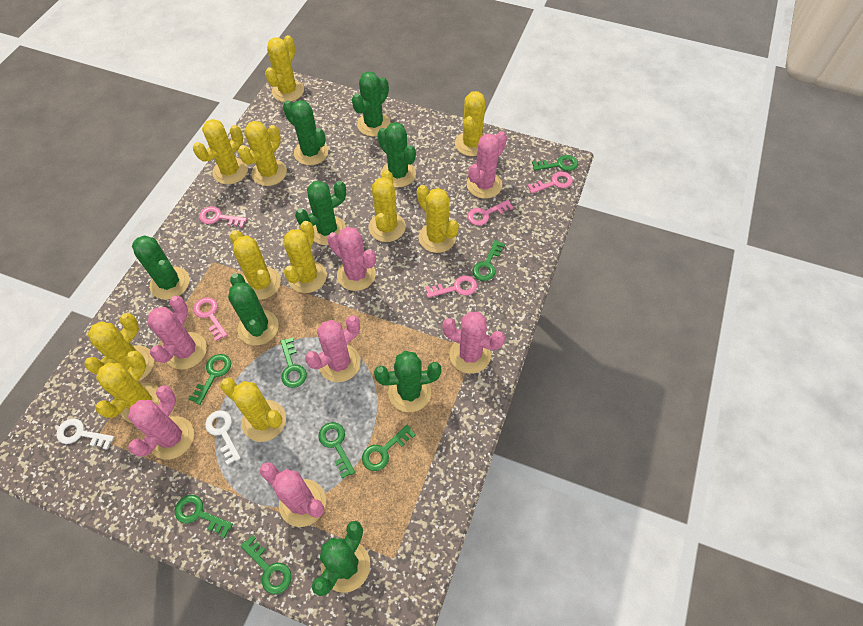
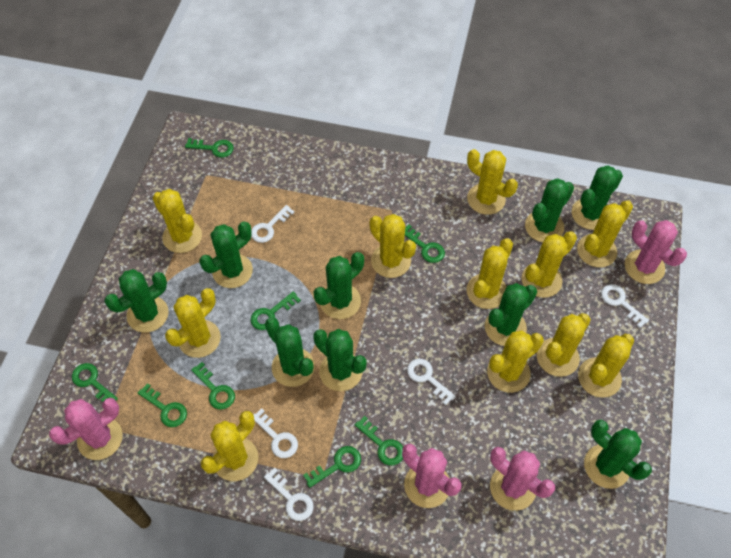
green cactus: [132,236,189,300] [228,273,279,345] [283,100,328,165] [295,180,346,245] [312,521,370,596] [352,71,391,136] [374,351,442,412] [377,122,416,187] = 8 -> [104,269,169,333] [199,221,253,288] [265,317,315,387] [313,329,367,391] [314,252,364,319] [485,283,537,346] [525,178,574,242] [572,165,623,230] [584,420,652,489] = 9
pink cactus: [128,385,194,460] [148,296,207,370] [260,462,326,527] [305,315,360,382] [327,227,376,291] [442,312,505,374] [467,131,507,199] = 7 -> [49,398,123,460] [402,444,462,508] [490,447,555,511] [625,220,687,284] = 4
pink key: [193,297,228,341] [199,206,247,228] [426,276,477,298] [467,200,514,226] [527,171,573,194] = 5 -> none = 0
white key: [56,419,114,450] [205,410,241,465] = 2 -> [251,205,295,243] [253,408,298,458] [264,468,314,521] [407,359,456,405] [601,284,649,328] = 5

